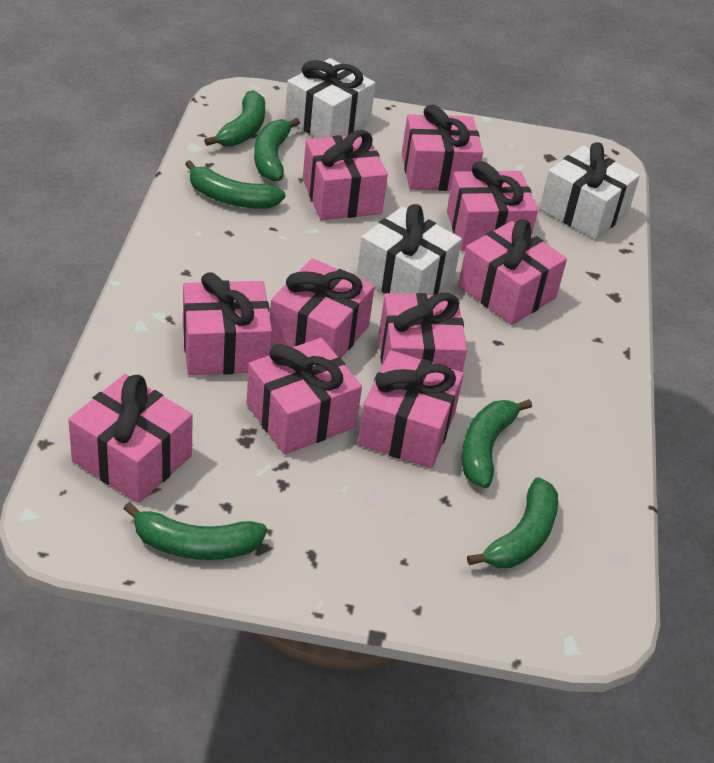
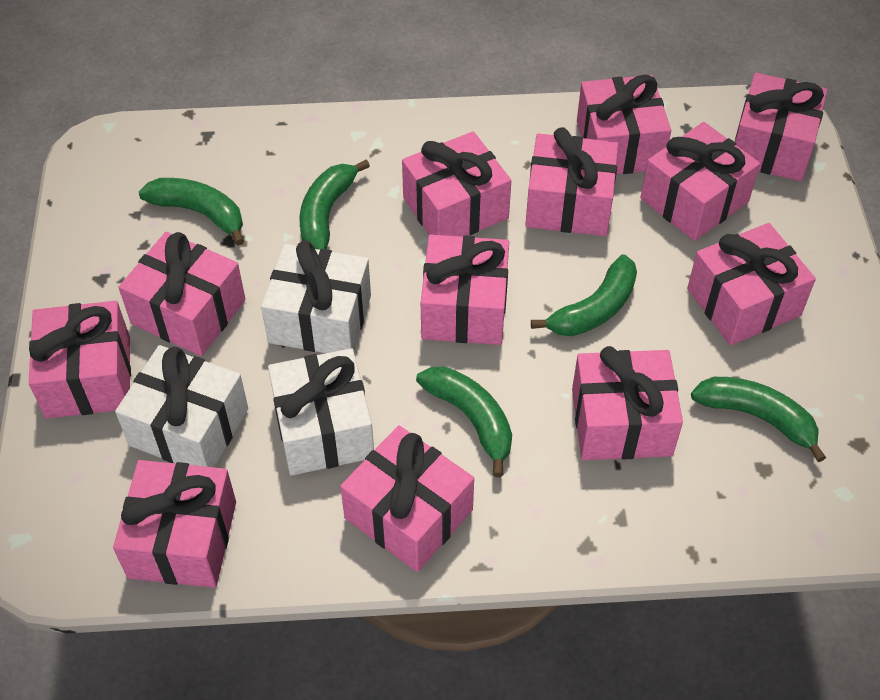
green banana: [123,502,267,560] [185,160,285,209] [204,90,265,146] [254,118,300,182] [462,399,532,488] [467,477,558,568] = 6 -> [139,178,244,246] [300,160,370,250] [416,367,512,477] [531,254,637,336] [691,377,826,462] = 5
pink gift: [68,374,193,503] [183,272,272,375] [246,338,362,455] [270,258,375,358] [303,130,388,220] [358,350,464,469] [379,293,467,372] [402,105,483,191] [447,161,538,251] [458,219,567,325] = 10 -> [29,301,131,419] [113,460,236,588] [119,232,245,356] [340,425,474,572] [402,131,511,237] [421,235,509,345] [525,127,618,236] [572,346,683,460] [577,74,671,174] [640,122,760,241] [687,223,816,345] [735,73,828,181] = 12

